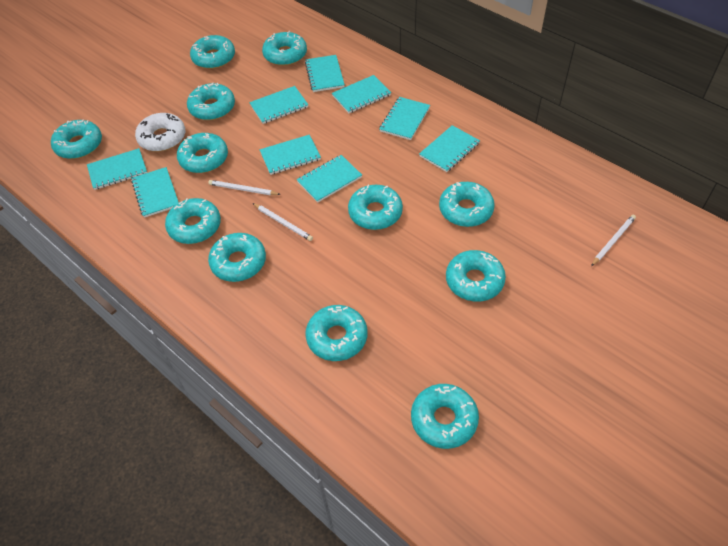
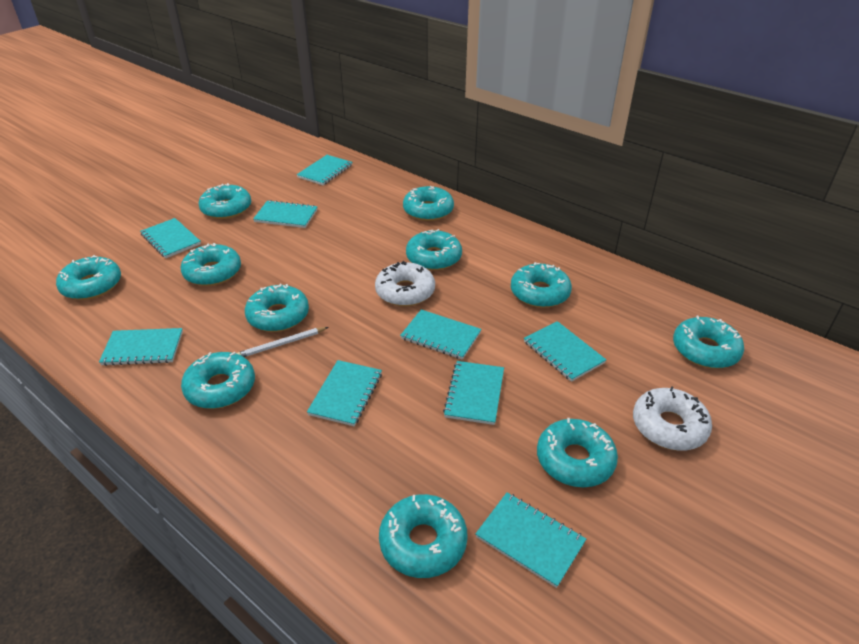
turquoise donut: [51,120,102,159] [165,198,221,244] [177,133,228,173] [187,82,235,120] [190,35,235,69] [208,233,266,282] [262,31,307,66] [305,305,367,361] [348,185,403,230] [411,384,479,449] [439,182,495,227] [446,250,506,301] = 12 -> [56,255,121,300] [180,243,241,286] [181,352,255,409] [199,183,251,219] [245,284,309,332] [379,494,468,578] [403,186,454,221] [406,229,462,270] [511,262,572,308] [537,418,618,487] [673,316,744,368] = 11
white donut: [135,113,185,152] = 1 -> [375,261,435,306] [633,386,712,451] = 2
white pencil: [208,180,281,195] [253,203,313,241] [591,215,636,266] = 3 -> [236,327,328,357] = 1

